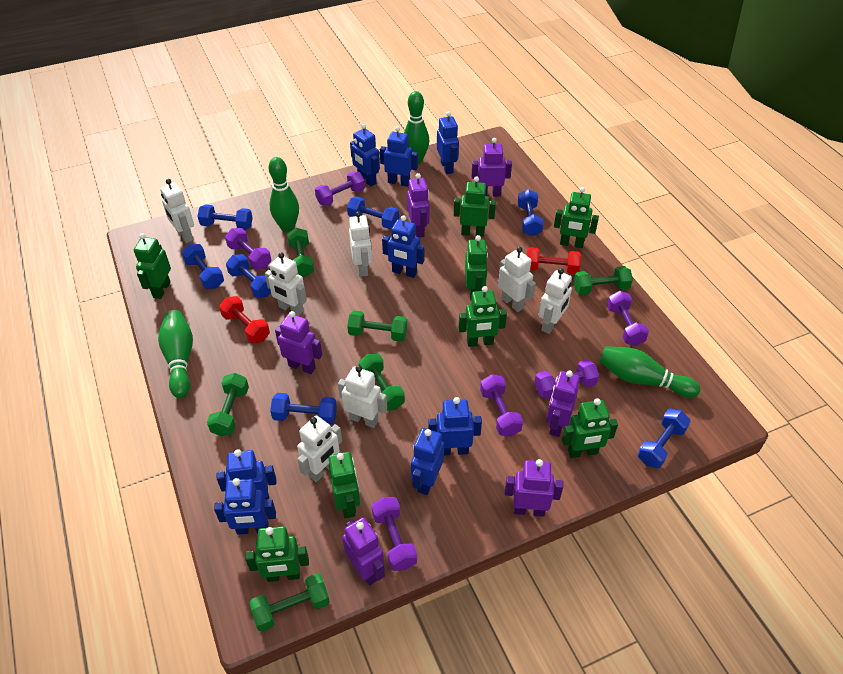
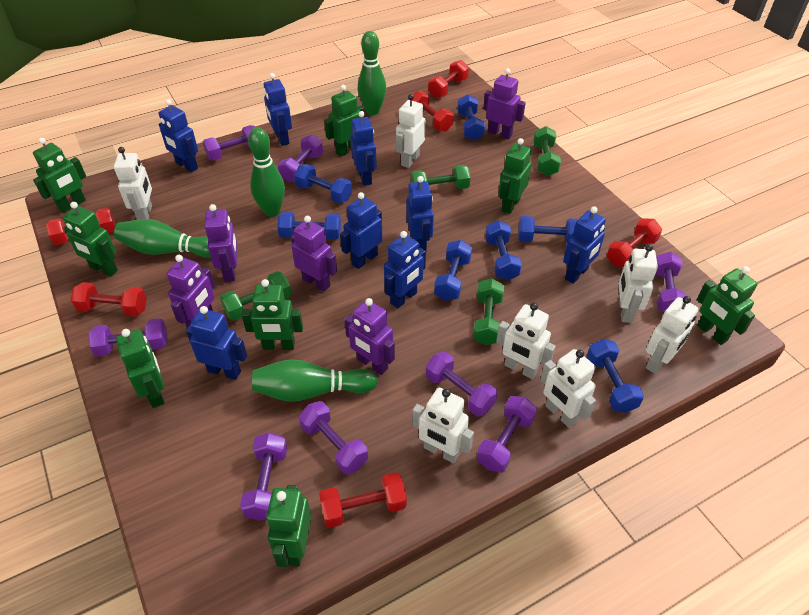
green dumbbell: [207,373,249,436] [249,573,330,632] [287,228,314,277] [347,311,407,342] [359,354,405,411] [574,266,633,295] = 6 -> [220,271,291,321] [411,165,471,189] [473,278,504,345] [533,126,561,176] = 4
purple dumbbell: [225,228,271,270] [315,171,365,206] [371,497,417,571] [480,374,523,436] [534,359,599,399] [607,291,649,346] = 6 -> [88,318,168,357] [203,125,256,161] [240,432,287,521] [278,135,323,182] [299,401,368,475] [426,352,498,416] [477,396,537,473] [656,252,687,313] = 8
purple robot: [275,311,322,374] [342,517,385,586] [407,173,430,238] [471,138,512,197] [505,459,563,517] [546,370,580,437] = 6 -> [166,255,215,328] [204,204,238,282] [291,216,337,292] [344,298,395,375] [483,68,526,139] = 5
red dumbbell: [219,296,270,343] [527,247,581,274] = 2 -> [46,207,116,245] [71,282,147,316] [319,472,407,528] [412,91,454,132] [428,60,469,98] [607,218,662,267] = 6

